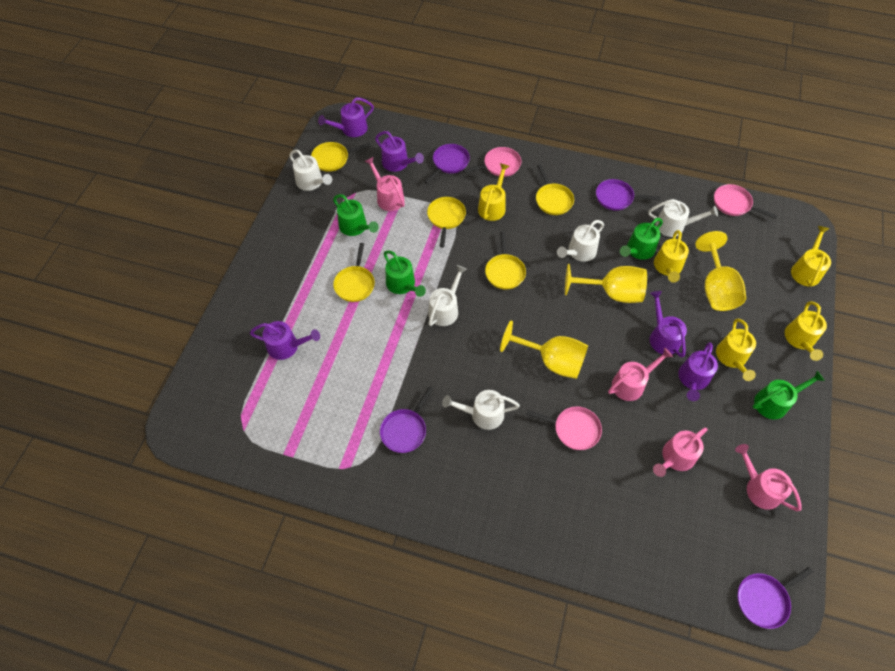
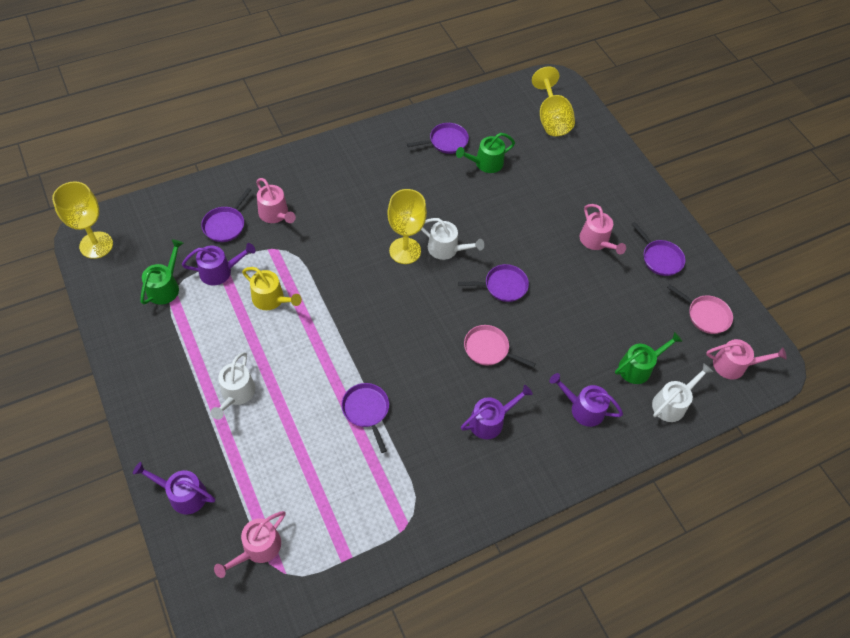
green watering can: [333,194,379,236] [384,250,426,297] [620,218,663,260] [752,371,825,419] = 4 -> [141,239,184,305] [456,133,515,173] [615,332,683,384] = 3
pink pan: [463,147,521,177] [527,406,602,450] [714,184,777,219] = 3 -> [464,325,536,368] [667,284,733,334] = 2
purple pan: [380,387,433,453] [424,144,470,184] [596,179,660,211] [737,567,813,629] = 4 -> [201,188,251,242] [341,383,389,453] [407,123,469,154] [458,264,529,302] [632,222,685,276] = 5
purple watering can: [250,321,320,360] [318,97,374,137] [375,131,424,172] [650,291,687,357] [678,342,718,401] = 5 -> [133,462,215,514] [182,243,256,285] [461,385,533,439] [550,373,623,427] = 4
white watering can: [289,149,332,191] [428,265,467,326] [442,390,520,430] [557,220,604,262] [648,199,718,237] = 5 -> [211,352,255,420] [421,218,484,260] [652,363,713,422] = 3
yellow pan: [311,142,371,172] [333,243,375,302] [427,197,466,248] [485,231,526,290] [536,164,574,215] = 5 -> none = 0
yellow watering can: [478,163,509,221] [654,230,689,283] [716,319,756,381] [785,301,827,361] [791,226,831,287] = 5 -> [242,267,302,310] = 1

